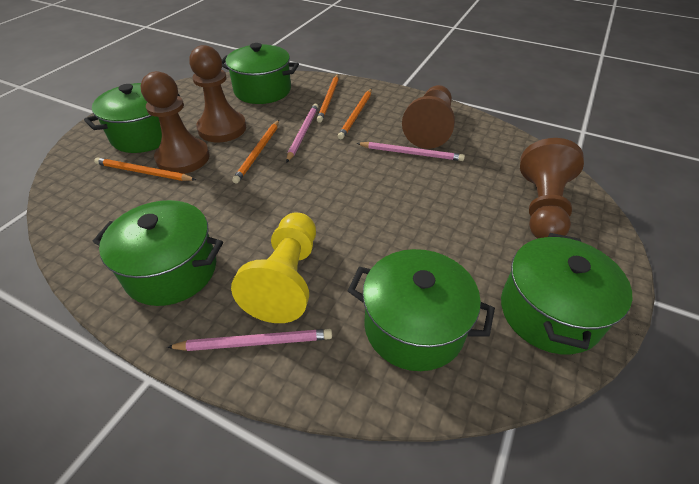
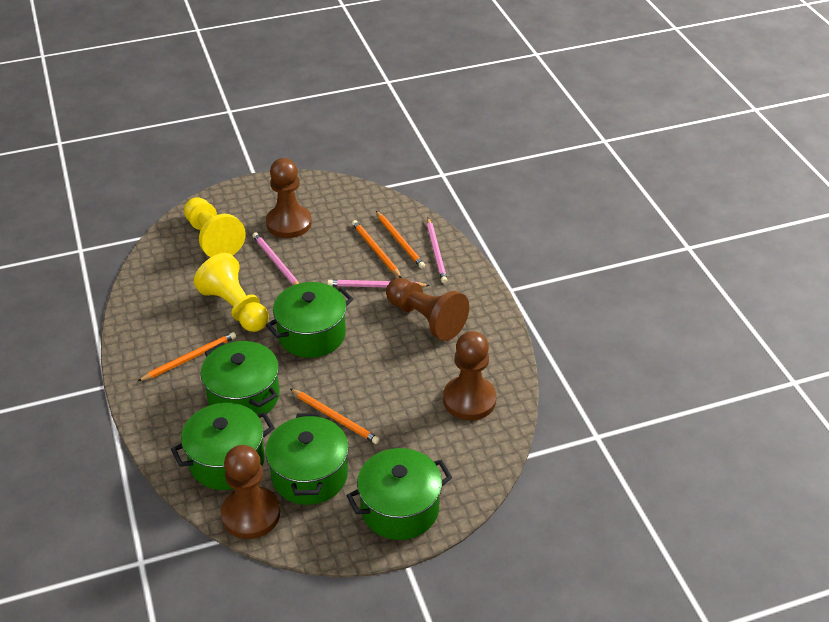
yellow pawn: [231,212,316,323] = 1 -> [184,197,246,257] [194,253,269,332] = 2

